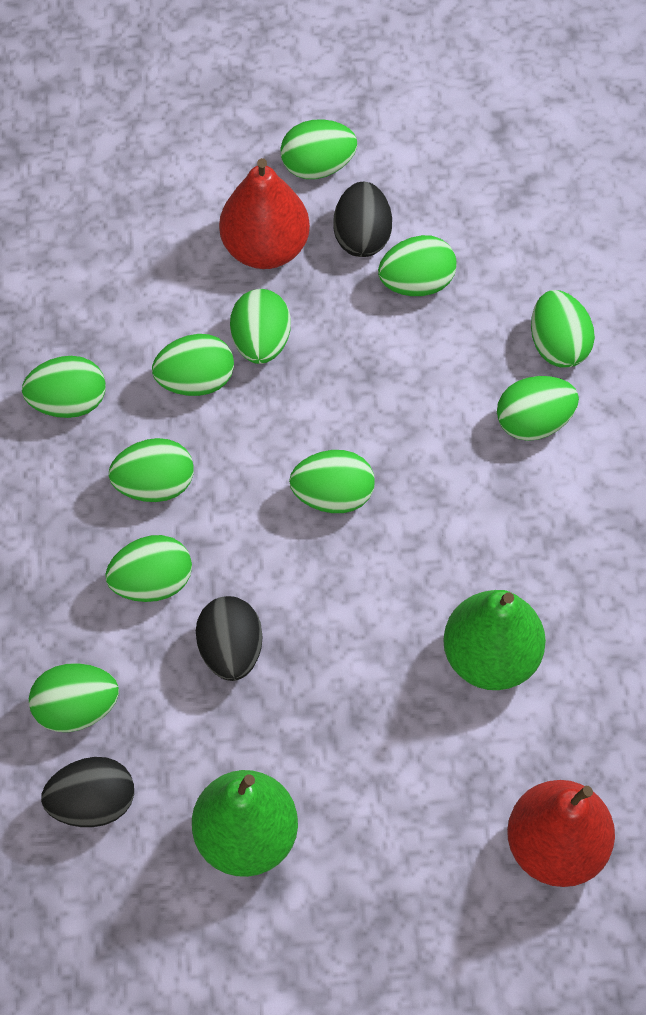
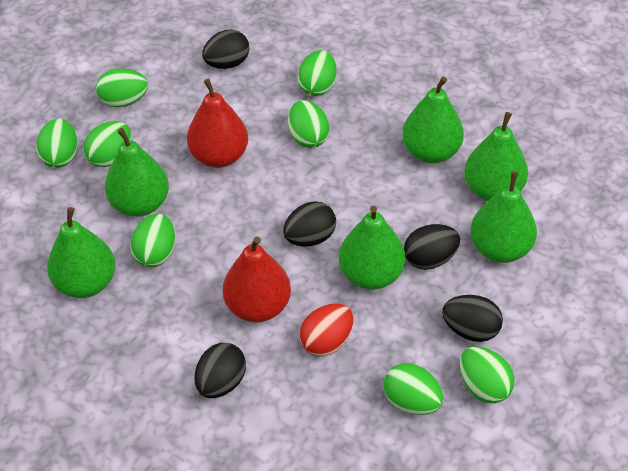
black egg: [41,757,134,827] [196,596,262,681] [333,182,392,257] = 3 -> [195,343,246,398] [202,29,250,69] [283,201,336,246] [404,224,460,270] [442,295,503,342] = 5
green egg: [22,356,106,418] [29,663,119,732] [105,535,192,602] [109,438,194,502] [152,334,234,396] [230,289,291,364] [280,119,357,179] [289,450,375,513] [378,235,457,296] [497,376,579,441] [531,290,595,368] = 11 -> [36,118,78,168] [84,121,131,167] [96,68,148,107] [130,214,175,267] [288,100,329,148] [297,50,337,96] [383,363,443,415] [460,346,515,403] = 8
green pear: [192,770,298,877] [443,590,546,690] = 2 -> [47,207,115,298] [105,128,169,217] [339,206,405,290] [402,77,464,163] [464,112,528,201] [470,171,537,263] = 6
red egg: none = 0 -> [299,303,353,356] = 1

